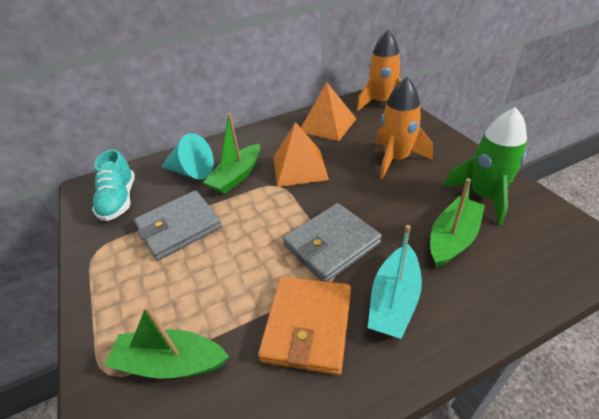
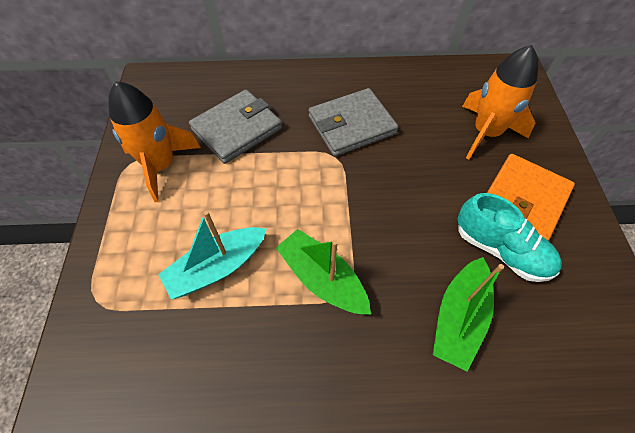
green boat: [104,305,229,379] [203,113,260,194] [430,178,485,267] = 3 -> [276,229,371,314] [433,257,504,371] = 2
green rocket: [443,107,527,225] = 1 -> none = 0
orange pyramid: [273,122,329,187] [301,82,356,141] = 2 -> none = 0
turquoise cone: [161,133,214,179] = 1 -> none = 0

